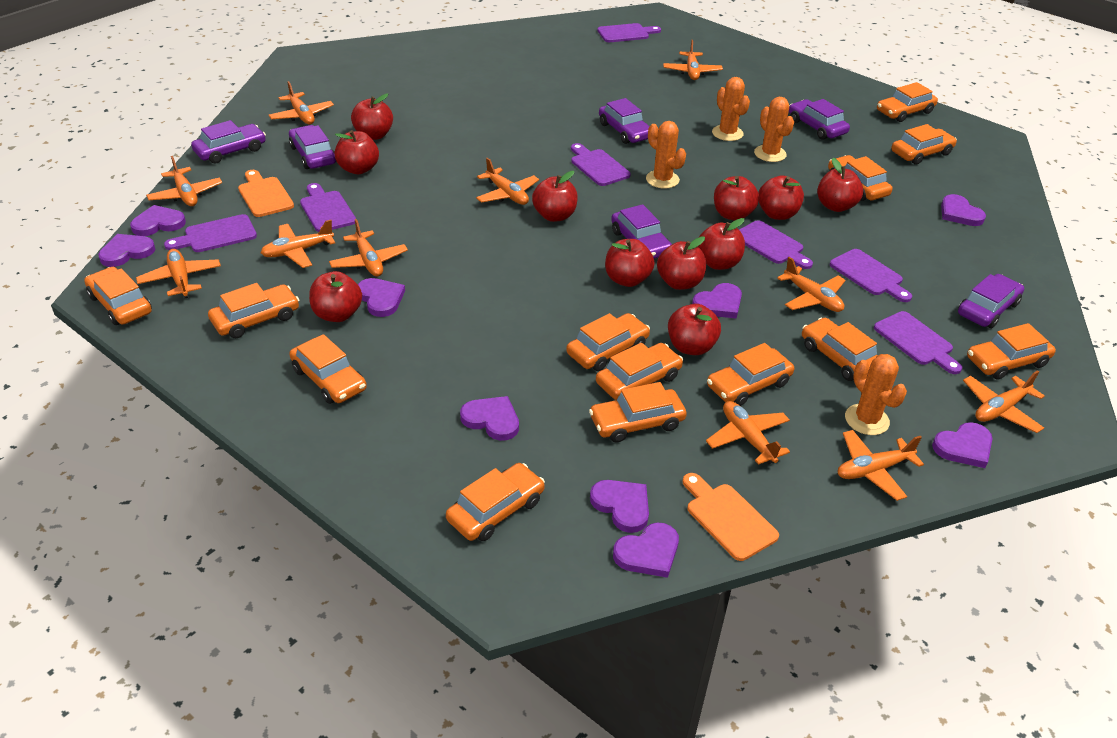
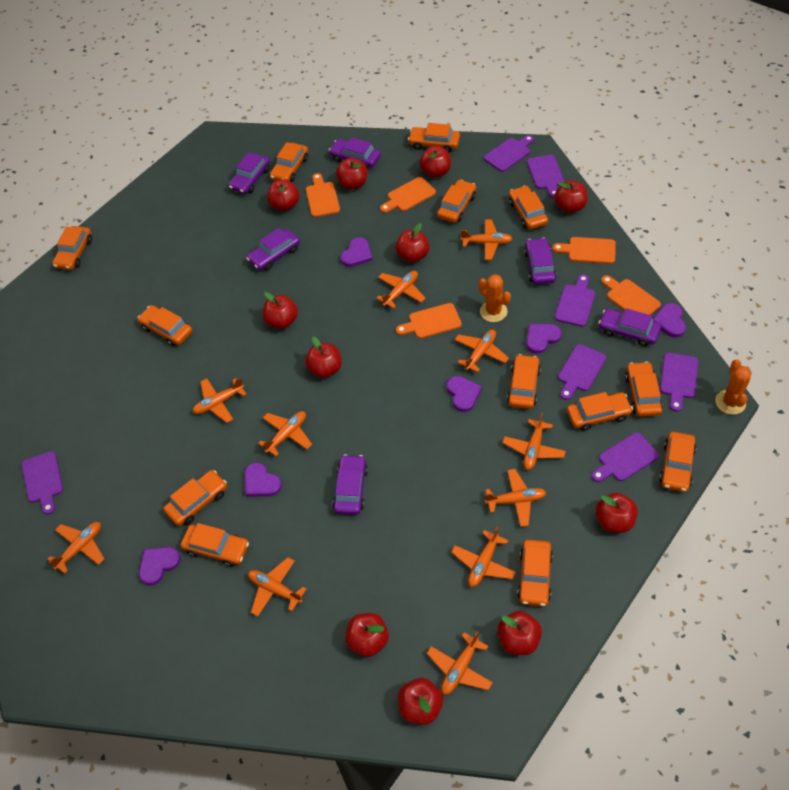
orange cactus: [646,121,686,189] [712,77,750,141] [754,97,794,162] [845,354,907,435] = 4 -> [478,274,511,322] [715,359,752,415] = 2
orange cutting board: [238,170,294,217] [683,473,779,561] = 2 -> [306,173,340,217] [380,177,436,213] [396,303,462,339] [552,237,616,264] [601,275,661,315] = 5
purple heart: [98,234,155,267] [130,205,186,236] [358,278,405,317] [460,396,519,441] [590,480,649,533] [613,522,679,578] [692,283,742,319] [932,422,992,468] [941,194,986,226] = 9 -> [139,547,181,586] [244,462,282,497] [340,237,373,267] [447,376,482,412] [526,324,562,354] [653,303,686,338] = 6

